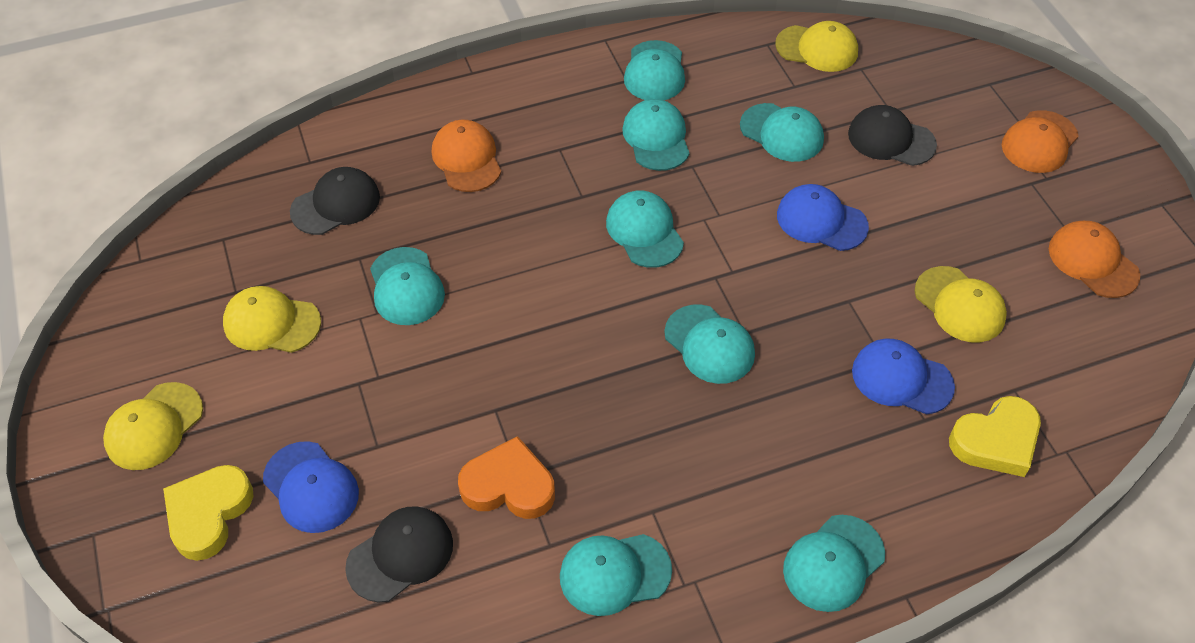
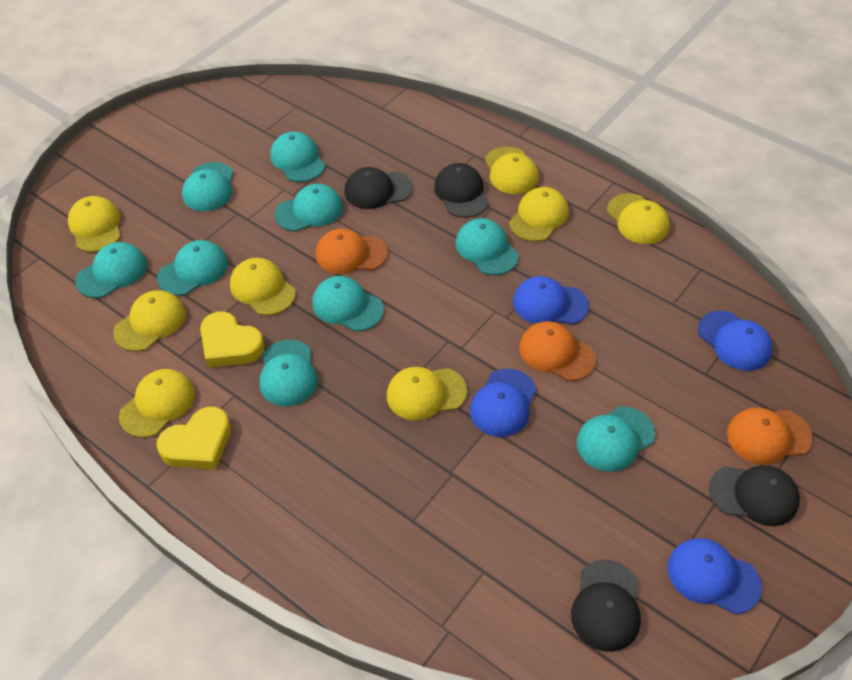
black cap: [290,167,380,235] [345,506,453,602] [848,105,937,166] = 3 -> [345,167,412,209] [434,163,488,218] [571,560,641,652] [709,465,800,526] = 4
blue cap: [263,441,359,533] [777,184,869,251] [852,339,955,414] = 3 -> [470,369,537,437] [513,276,589,324] [667,538,762,614] [698,311,773,371] = 4
orange heart: [458,436,555,519] = 1 -> none = 0
turquoise cap: [370,247,445,325] [560,534,672,616] [606,190,684,268] [622,99,690,171] [624,40,685,100] [664,305,755,384] [740,103,824,162] [783,515,885,612] = 8 -> [75,242,147,298] [157,240,228,296] [182,162,234,211] [259,340,318,406] [270,131,325,182] [274,184,343,232] [312,276,384,332] [455,218,518,275] [576,406,655,472] = 9
yellow cap: [103,382,203,470] [223,286,321,353] [775,21,858,72] [915,266,1007,342] = 4 -> [68,196,121,252] [113,290,186,351] [119,369,195,438] [230,258,296,316] [387,367,467,420] [485,147,539,194] [509,187,569,242] [607,193,670,244] = 8

